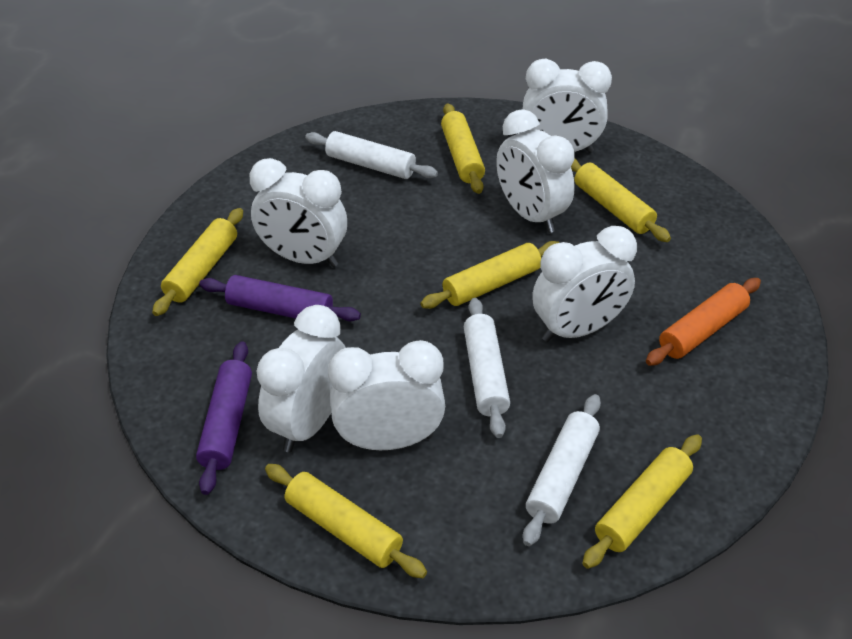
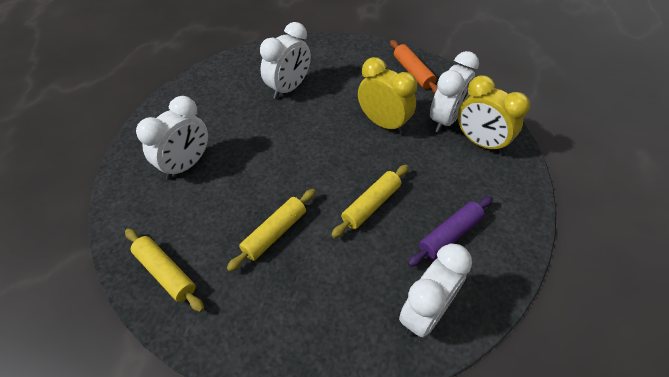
purple rolling pin: [196,341,252,495] [199,275,361,321] = 2 -> [408,196,493,267] = 1
white clock: [250,158,347,267] [257,305,346,452] [328,340,445,450] [496,109,575,233] [523,59,612,153] [532,226,637,342] = 6 -> [136,96,208,180] [260,22,311,99] [399,243,472,337] [430,51,479,133] = 4
white rolling pin: [305,131,438,179] [463,298,510,438] [523,394,601,546] = 3 -> none = 0
yellow clock: none = 0 -> [358,57,417,134] [458,75,530,154] = 2
yellow rolling pin: [152,208,243,316] [265,464,427,578] [420,241,560,309] [441,103,485,194] [571,159,671,242] [582,434,702,569] = 6 -> [125,229,204,312] [227,189,316,272] [331,165,409,238] = 3

